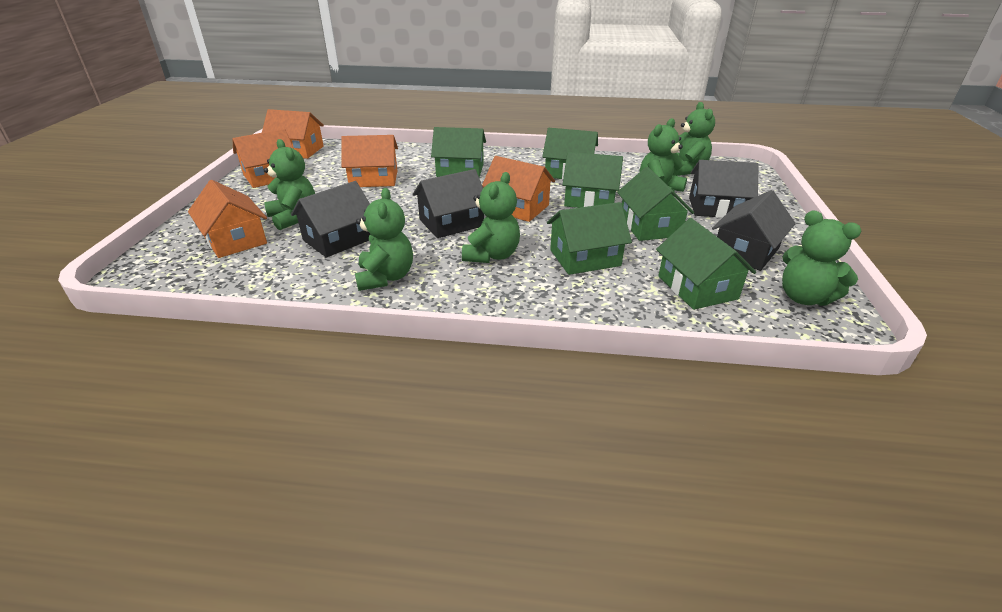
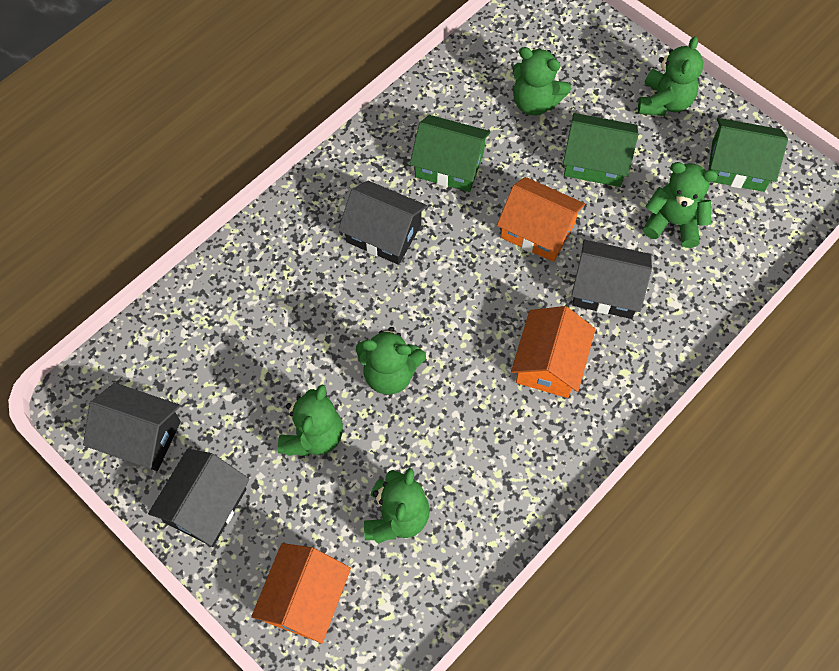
green house: [431,127,486,178] [542,128,598,180] [547,202,632,275] [562,152,623,208] [617,167,694,241] [656,218,756,310] = 6 -> [410,115,491,192] [563,113,638,187] [708,118,788,192] = 3
orange house: [188,180,267,258] [232,129,294,188] [262,109,324,159] [341,135,398,187] [482,156,555,222] = 5 -> [251,543,351,643] [497,177,585,262] [511,306,595,398] = 3

